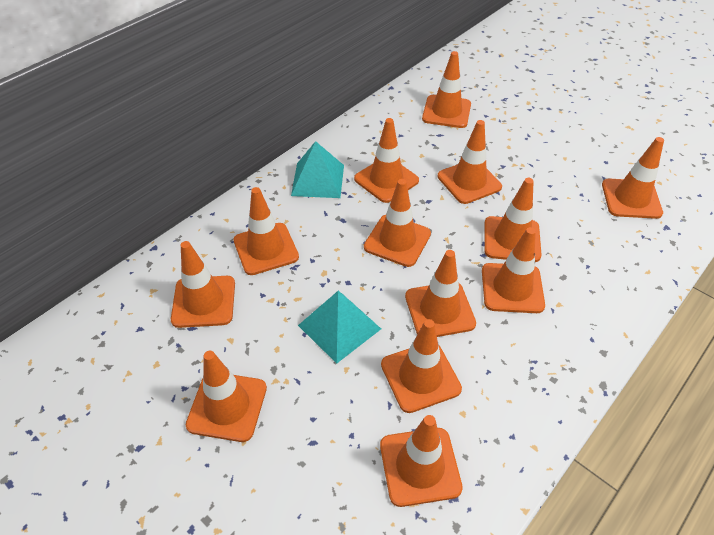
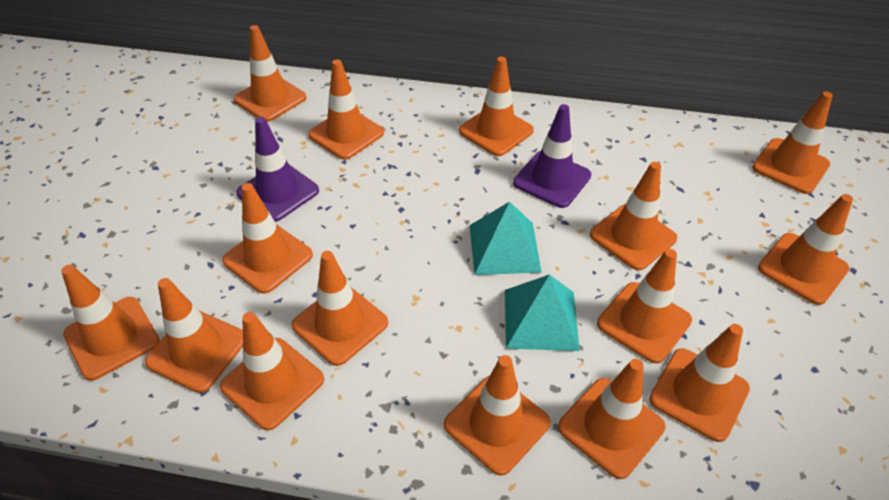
orange traffic cone: [171,241,235,328] [186,351,267,442] [234,187,299,275] [354,118,419,203] [364,179,431,267] [380,415,463,507] [381,319,462,413] [405,250,476,337] [422,51,471,128] [438,120,502,204] [482,227,545,313] [484,178,541,262] [602,137,664,219] = 13 -> [61,265,160,381] [145,278,243,393] [220,312,324,430] [222,183,313,294] [234,25,306,122] [292,251,388,366] [308,60,384,160] [444,355,550,476] [459,57,534,156] [558,359,665,479] [590,162,677,270] [597,249,692,363] [649,324,750,442] [752,92,833,194] [758,194,853,305] = 15
purple traffic cone: none = 0 -> [236,117,319,222] [513,104,591,208] = 2

